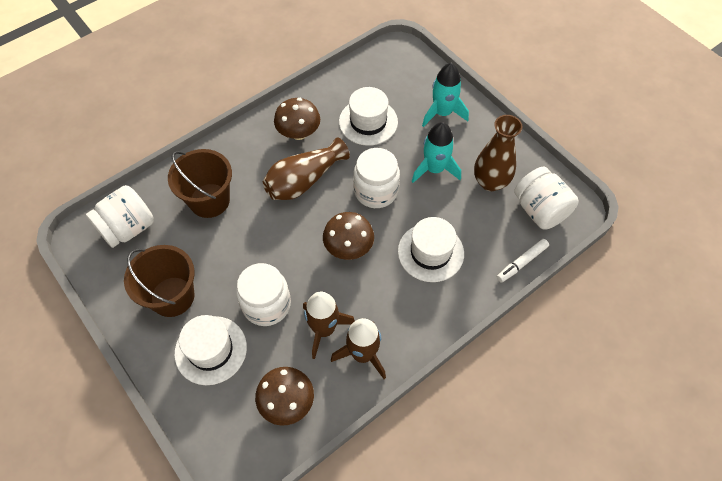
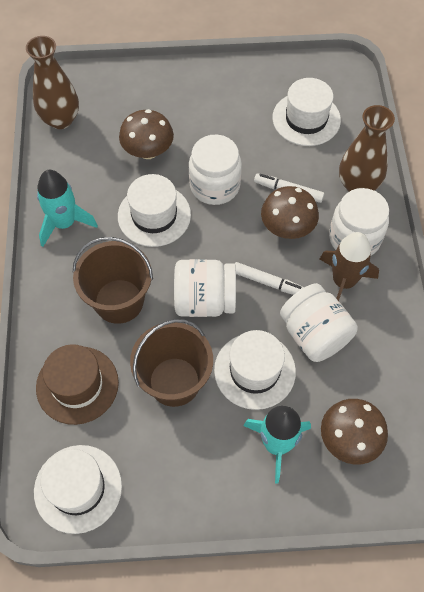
brown hat: none = 0 -> [36,344,119,425] = 1
brown rocket: [303,291,355,359] [331,318,386,379] = 2 -> [320,232,379,301] = 1
white hat: [174,315,247,385] [339,87,398,146] [398,217,464,282] = 3 -> [34,445,122,534] [118,174,191,247] [214,330,296,410] [272,78,341,146] = 4
white marker: [497,239,549,283] = 1 -> [235,262,304,295] [254,173,324,203] = 2

